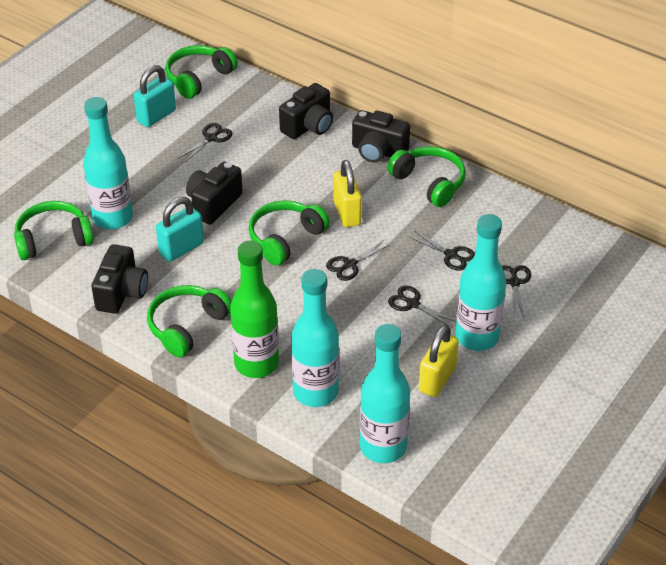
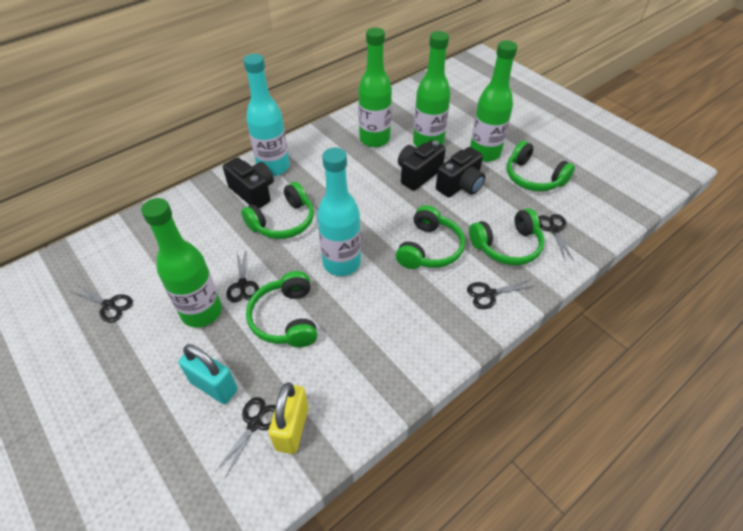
black camera: [91,244,148,314] [186,162,243,225] [279,83,333,139] [352,110,410,163] = 4 -> [223,157,274,208] [398,140,446,191] [436,147,485,198] = 3
green bottle: [230,241,279,378] = 1 -> [141,198,222,328] [358,27,392,147] [413,31,451,147] [470,40,517,162] = 4
turquoise bottle: [83,97,133,230] [291,269,339,407] [360,324,410,463] [455,214,506,351] = 4 -> [243,54,290,176] [317,148,361,276] = 2
turquoise padlock: [133,65,176,127] [156,197,204,262] = 2 -> [179,344,238,404] = 1
yellow padlock: [334,160,362,227] [419,325,459,397] = 2 -> [268,382,308,454] = 1

